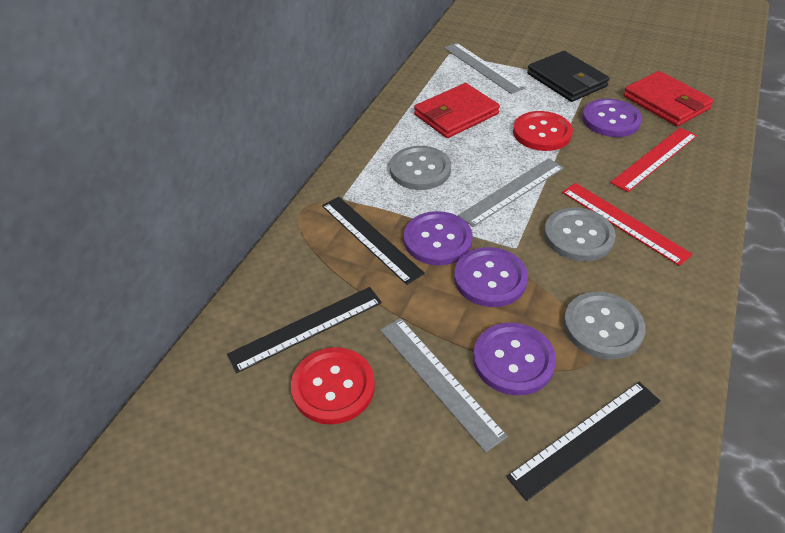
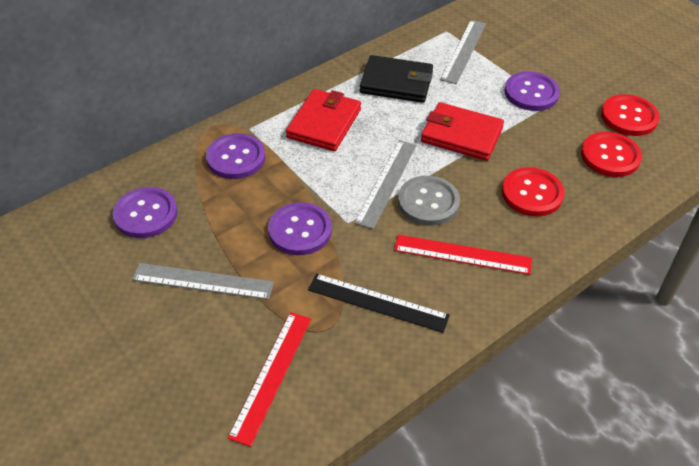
black ruler: [227,287,382,373] [322,197,425,285] [506,382,661,501] = 3 -> [308,273,450,333] = 1
grey button: [390,146,451,190] [544,207,616,261] [563,292,646,360] = 3 -> [398,176,460,225] = 1
red button: [291,347,375,425] [513,111,573,151] = 2 -> [502,167,564,216] [581,132,642,177] [601,94,660,136] = 3

